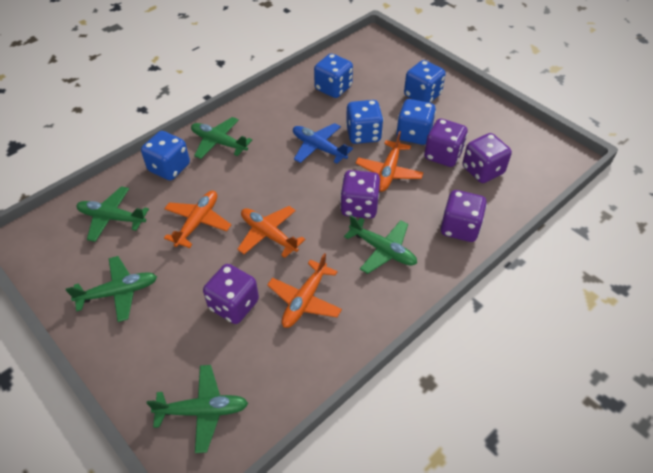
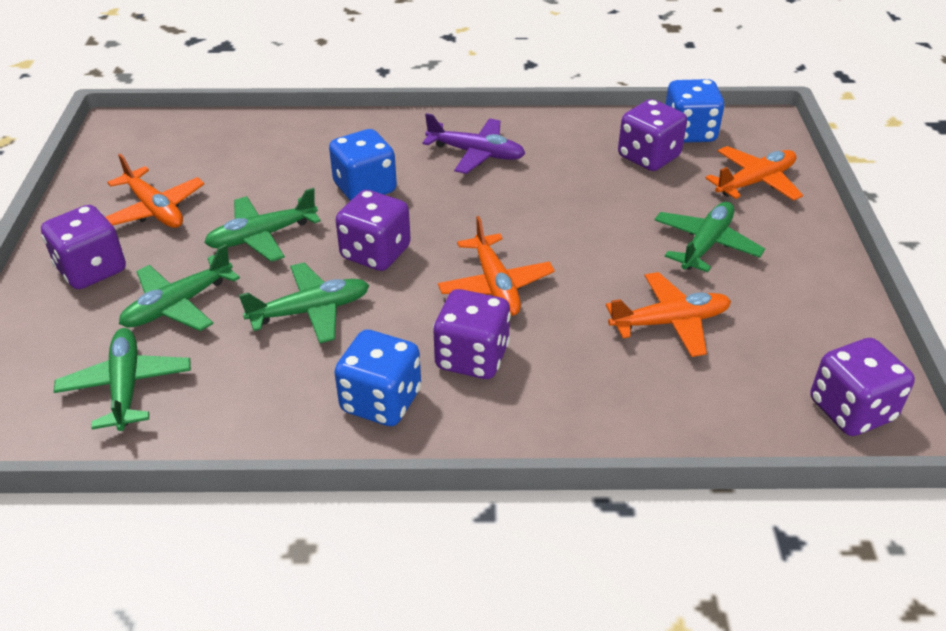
blue dice: [141,131,190,180] [314,54,353,98] [346,100,384,144] [396,99,436,145] [404,60,446,103] = 5 -> [329,129,397,201] [334,330,421,426] [666,79,725,143] = 3
blue plane: [293,123,353,164] = 1 -> none = 0
purple plane: none = 0 -> [422,113,525,174] = 1

